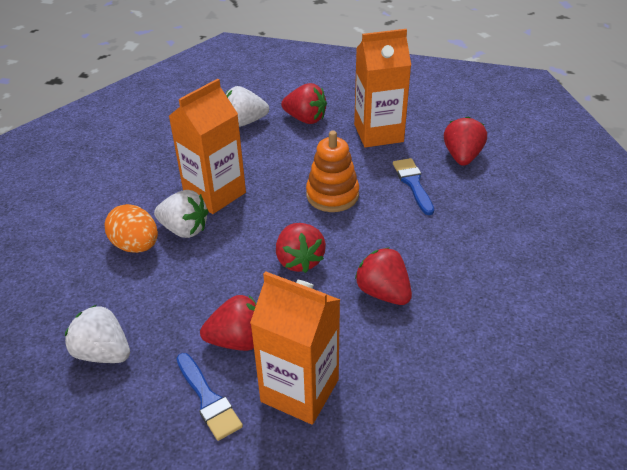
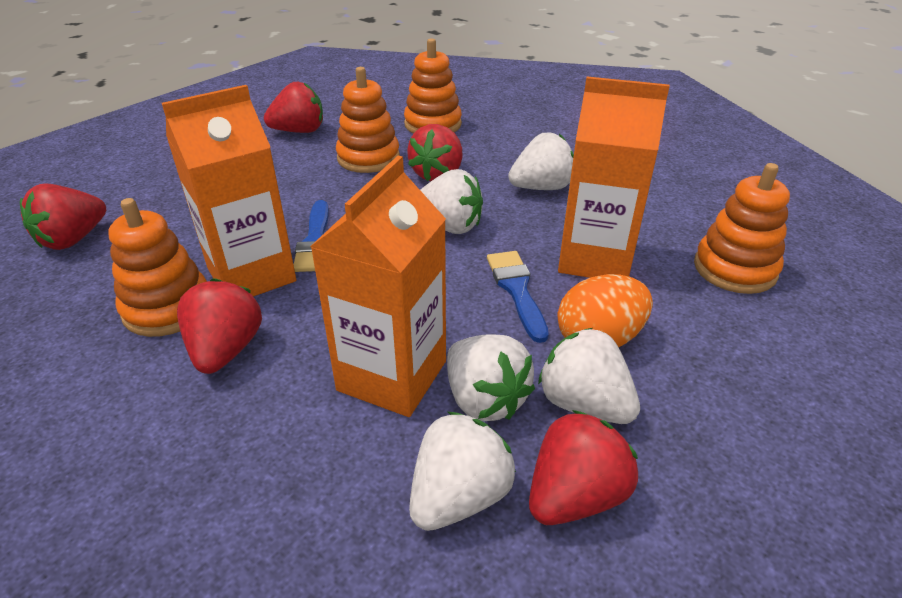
orange stacking toy: [306,131,359,212] = 1 -> [108,198,207,337] [336,67,400,173] [404,38,462,134] [694,163,790,294] = 4
white strawberry: [65,305,130,363] [154,190,209,238] [225,86,269,127] = 3 -> [409,412,516,531] [420,169,483,234] [447,334,535,421] [508,132,574,190] [538,328,640,424] = 5

